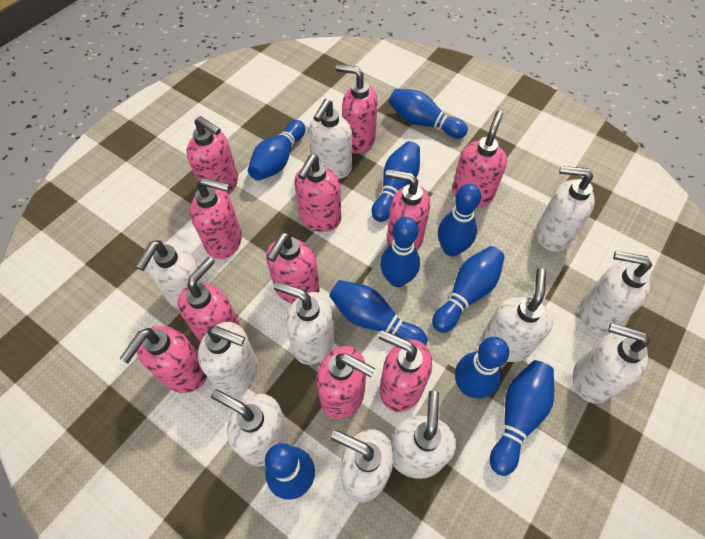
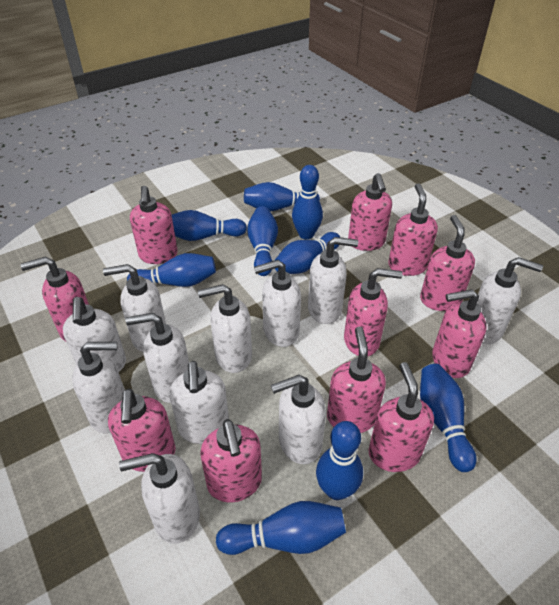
blue bowling pin: [248,120,305,181] [265,443,315,500] [329,280,427,346] [372,141,420,222] [380,217,420,287] [389,89,468,139] [432,246,505,333] [438,184,481,256] [455,337,509,399] [490,360,554,476] = 10 -> [127,253,216,287] [172,210,247,241] [216,501,346,555] [244,182,320,211] [247,206,278,276] [274,232,340,274] [292,165,323,240] [316,421,363,500] [420,364,477,472] = 9

